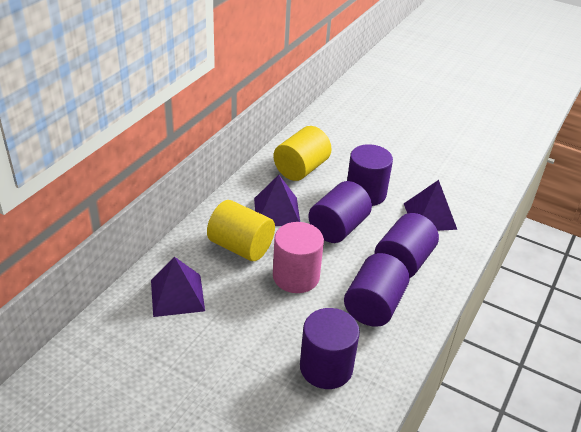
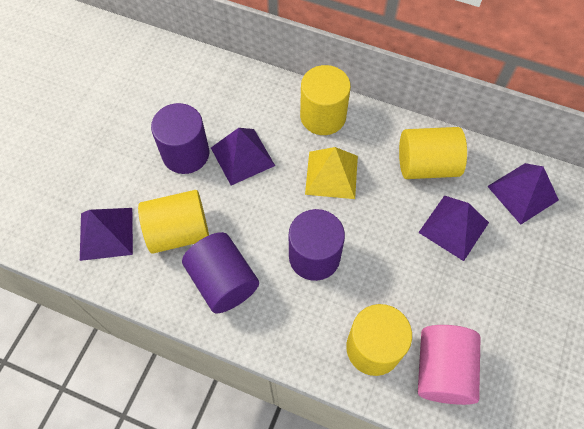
purple cylinder: [300,308,360,389] [308,181,372,243] [344,253,410,327] [347,144,393,206] [375,213,439,278] = 5 -> [151,103,209,174] [182,232,259,313] [289,209,345,281] = 3
purple pyramid: [151,257,205,317] [254,175,300,226] [404,180,457,231] = 3 -> [80,208,133,261] [211,128,275,186] [418,195,489,261] [487,163,559,225] = 4
yellow cylinder: [207,200,275,261] [273,126,332,181] = 2 -> [138,190,209,254] [300,65,351,135] [346,304,412,376] [399,127,467,179] = 4
yellow pyramid: none = 0 -> [305,147,358,199] = 1

